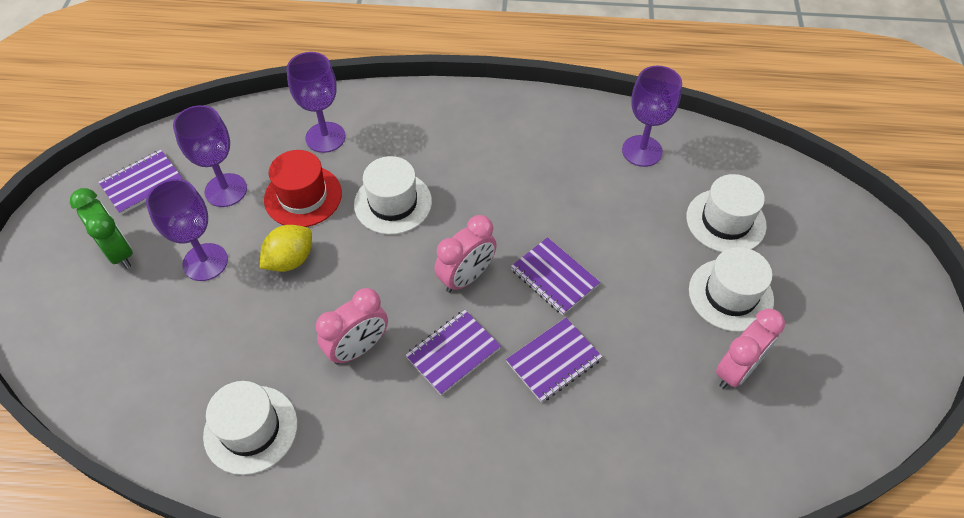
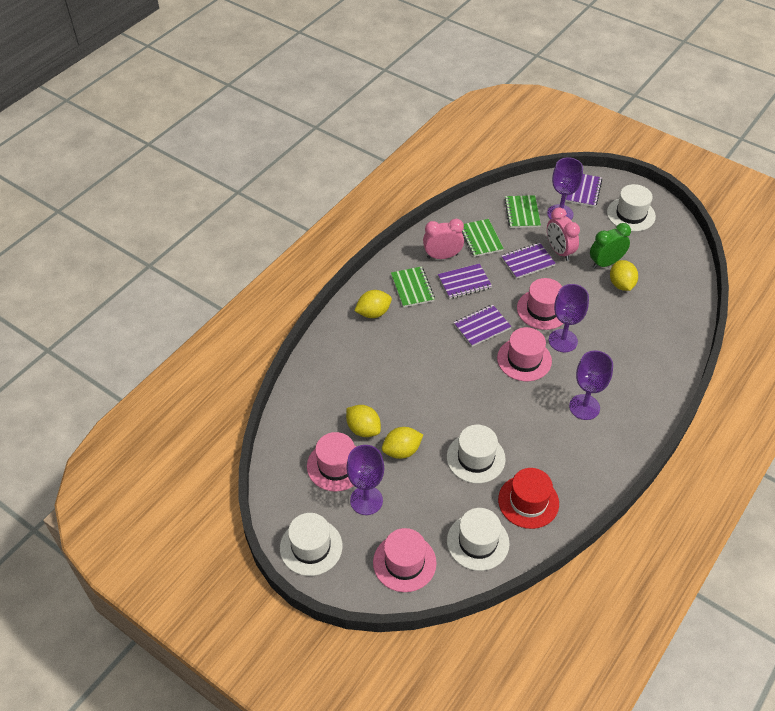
green notebook: none = 0 -> [391,266,435,307] [462,219,504,257] [504,195,541,228] = 3
pink clock: [316,288,388,365] [434,215,497,293] [716,309,785,389] = 3 -> [423,219,464,259] [547,207,580,261] = 2
pink hat: none = 0 -> [307,432,356,492] [373,528,437,592] [497,327,552,381] [517,278,564,330] = 4
yellow lemon: [260,225,312,272] = 1 -> [346,405,381,437] [354,290,392,318] [382,427,423,459] [610,260,638,291] = 4

